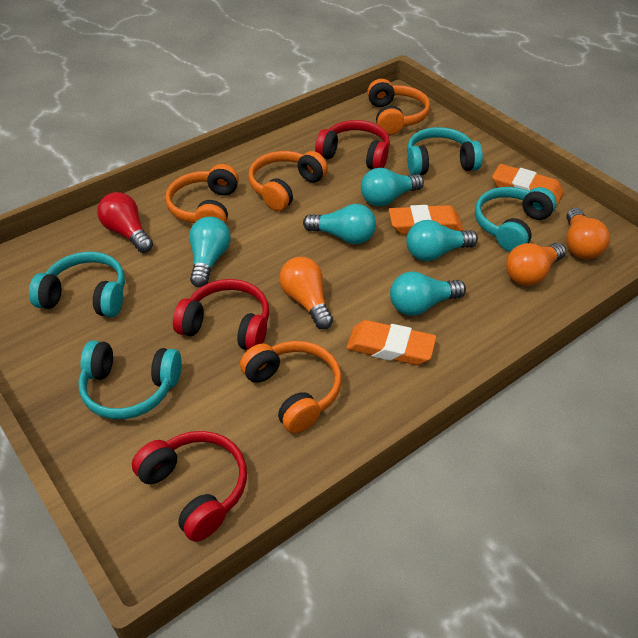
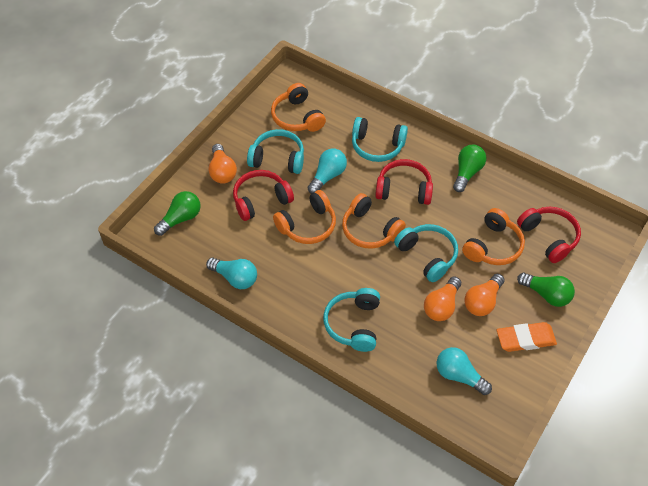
green light bulb: none = 0 -> [154,191,201,236] [453,145,486,192] [517,273,575,307] = 3
orange eraser: [346,320,436,365] [389,205,463,234] [492,164,564,206] = 3 -> [497,322,557,352] = 1
red light bulb: [97,192,153,253] = 1 -> none = 0
turquoise light bulb: [189,217,231,288] [303,204,376,244] [361,168,424,206] [390,271,466,316] [406,220,478,261] = 5 -> [206,258,257,289] [307,149,347,194] [437,347,492,395] = 3

